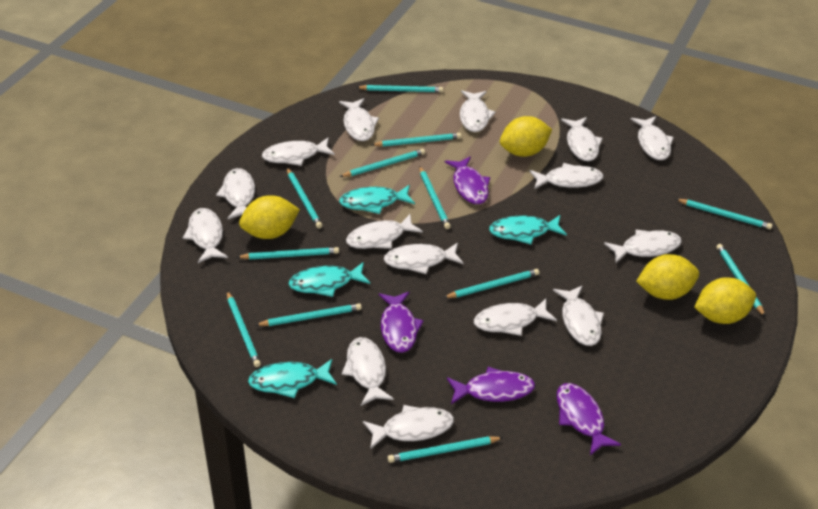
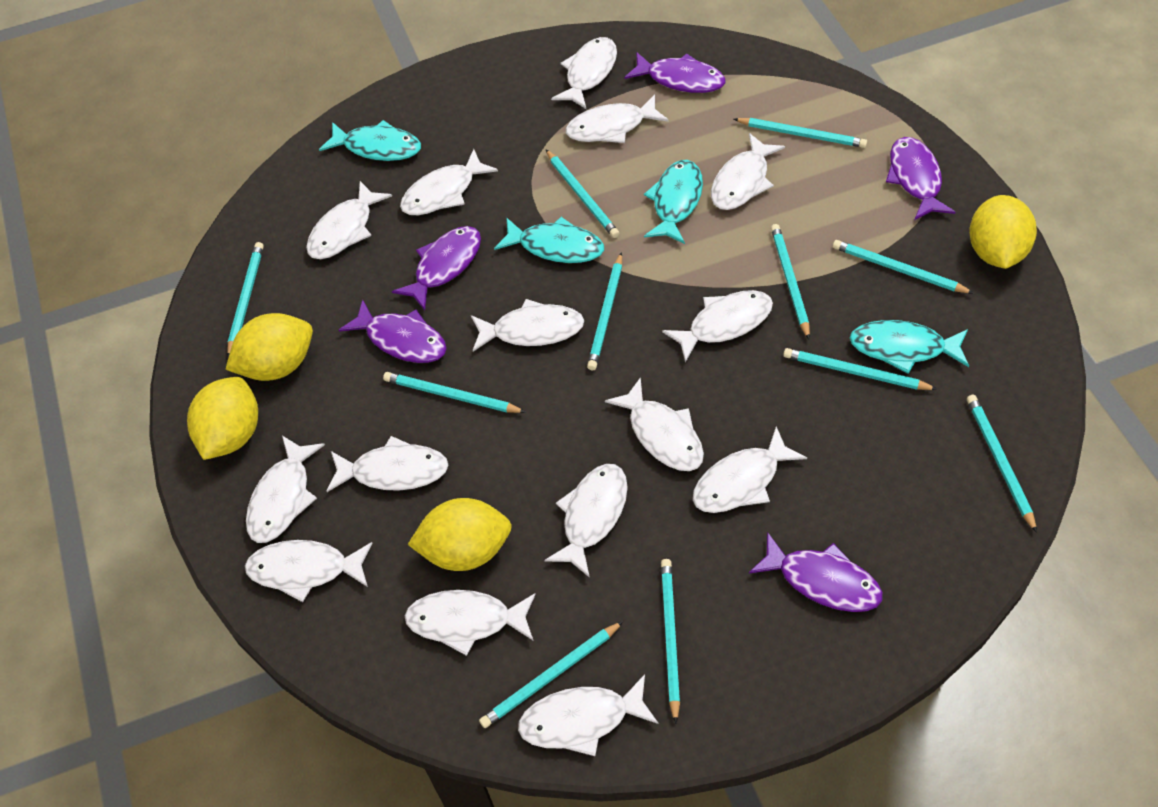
purple fish: [379,292,424,353] [445,156,490,204] [447,367,535,404] [557,383,621,456] = 4 -> [339,300,447,363] [392,226,481,311] [624,52,725,93] [749,532,883,612] [886,137,956,220] = 5
turquoise pencil: [227,291,261,368] [237,247,339,260] [256,303,362,326] [287,168,322,228] [340,149,425,177] [356,85,443,92] [372,133,461,147] [388,436,504,463] [419,167,451,229] [443,269,539,298] [676,199,772,229] [716,244,765,317] = 12 -> [227,242,264,358] [383,372,525,413] [479,621,624,728] [546,150,620,238] [587,252,622,370] [661,559,680,724] [734,118,867,148] [771,224,810,339] [783,348,938,390] [833,240,973,293] [967,395,1037,533] = 11

